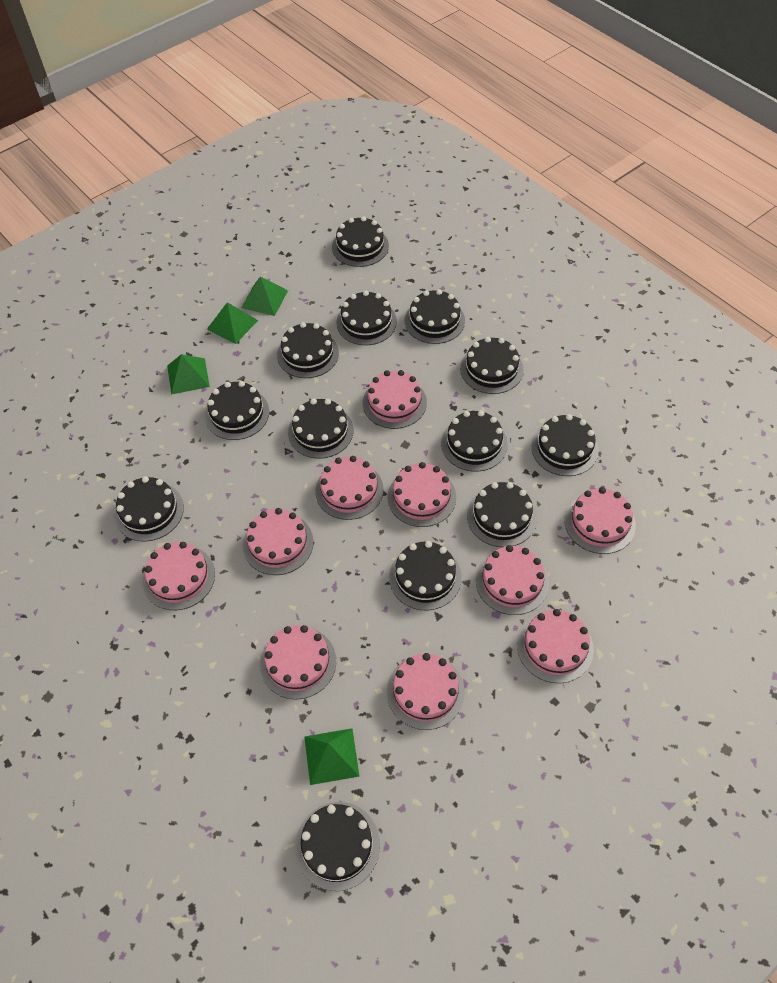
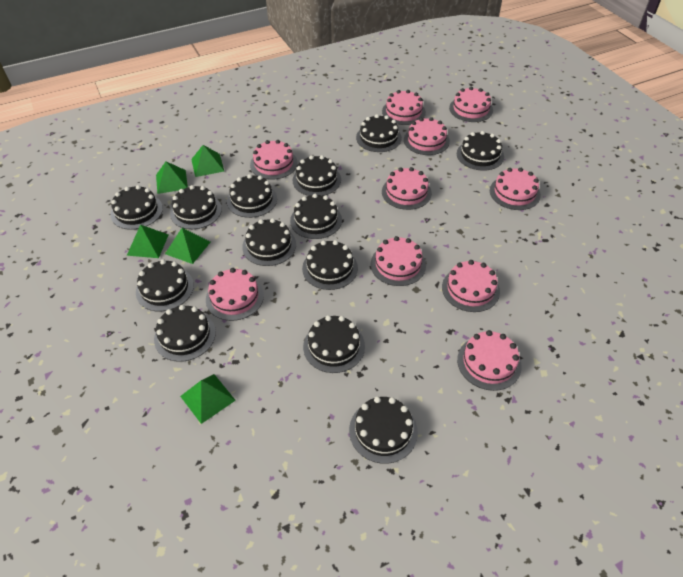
green pyramid: [167,354,210,394] [207,302,258,344] [241,276,288,316] [304,728,360,785] = 4 -> [127,224,168,258] [156,161,188,194] [165,228,210,264] [180,374,236,424] [191,145,224,177] = 5

